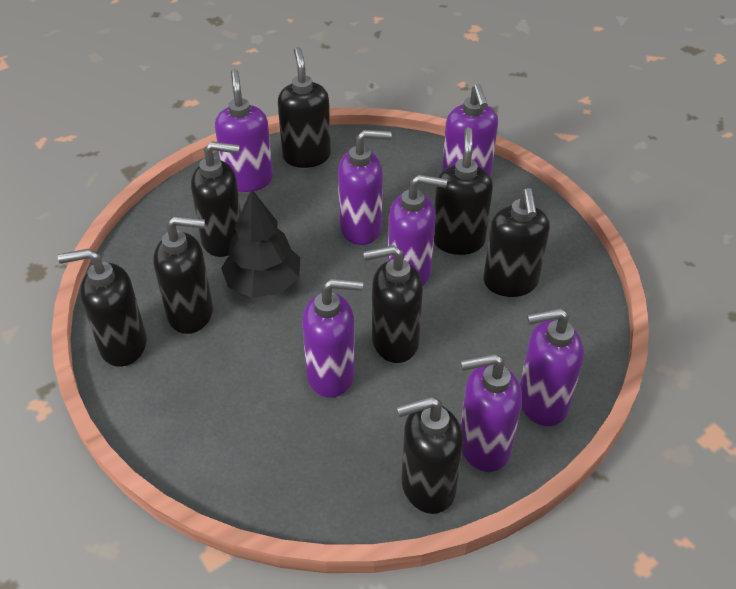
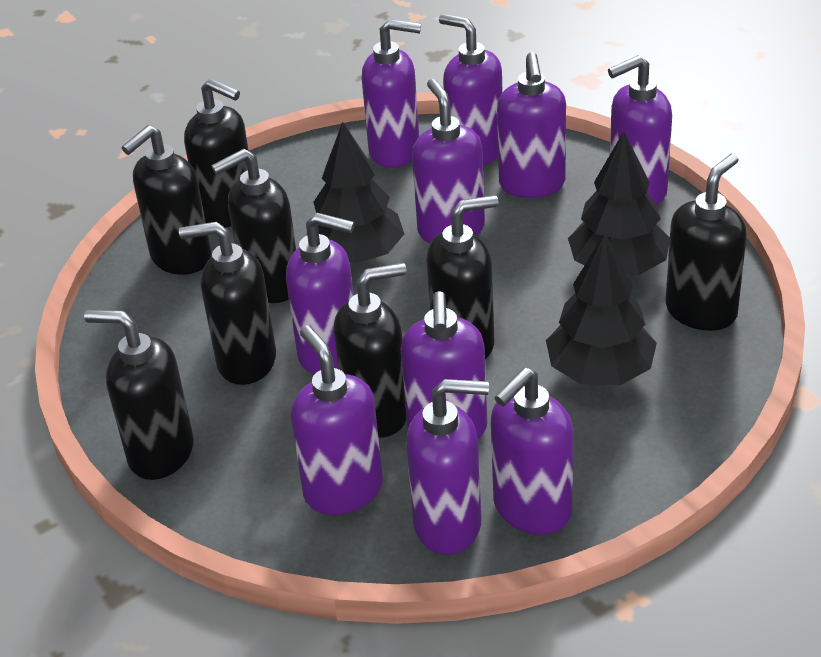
black tree: [221,189,300,298] = 1 -> [306,122,404,264] [546,233,657,385] [568,132,670,275] = 3
purple soap dispenser: [215,69,273,192] [302,279,363,398] [338,130,391,245] [388,174,447,287] [442,84,498,177] [461,353,522,472] [520,308,584,426] = 7 -> [286,213,354,374] [291,325,383,515] [362,19,421,168] [401,291,487,440] [406,379,489,555] [412,79,485,243] [439,14,503,166] [491,368,573,534] [497,52,566,198] [608,55,672,205] = 10

